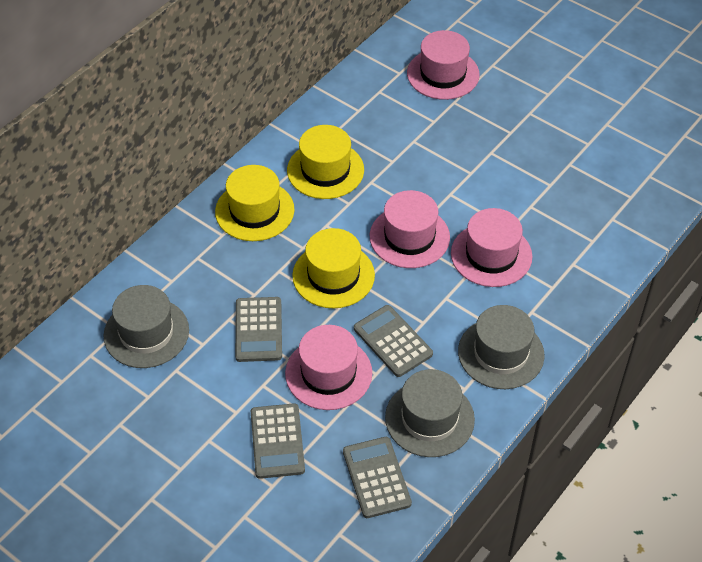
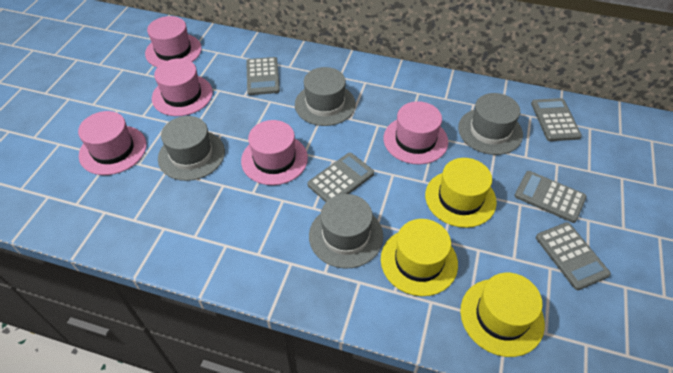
grey calculator: [235,297,282,362] [251,403,305,479] [343,437,412,518] [354,305,433,377] = 4 -> [246,57,280,95] [307,153,374,202] [514,171,587,223] [531,98,582,141] [536,222,611,290] = 5
grey hat: [103,285,189,368] [385,369,475,457] [458,305,544,389] = 3 -> [158,116,225,181] [295,67,356,126] [309,194,383,269] [458,93,523,155] = 4
pink hat: [285,325,372,410] [370,190,450,268] [407,30,480,100] [451,208,532,287] = 4 -> [78,111,147,175] [145,16,202,67] [152,58,213,116] [241,120,308,185] [383,101,448,165] = 5

